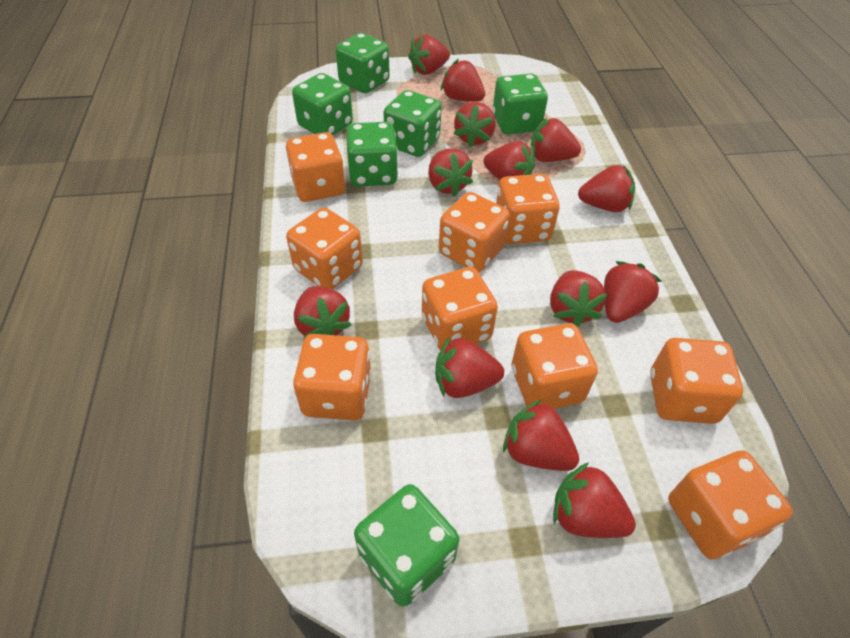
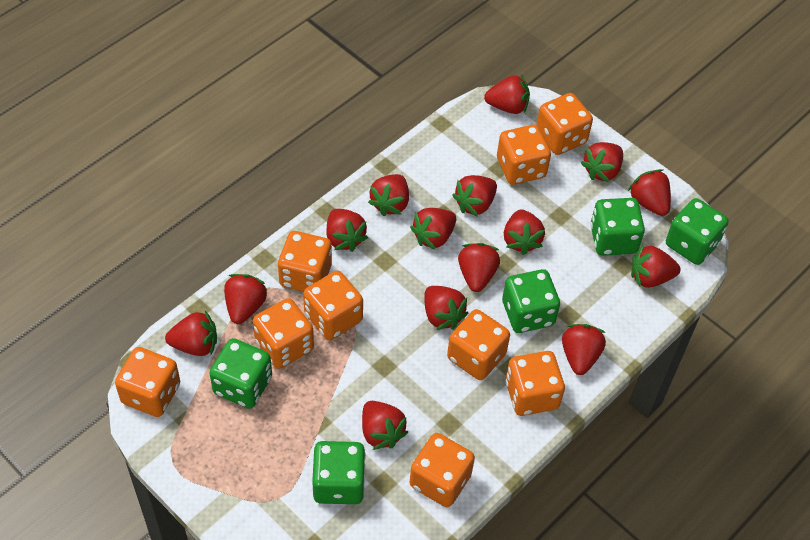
green dice: [292,73,353,135] [336,33,390,93] [346,122,398,187] [354,484,459,606] [383,90,442,157] [493,73,548,134] = 6 -> [209,338,272,409] [312,441,366,504] [502,269,560,333] [590,198,645,256] [666,198,729,265] = 5
red strawberry: [294,286,352,340] [408,35,450,75] [428,149,473,197] [435,336,504,398] [441,59,485,102] [454,102,496,147] [483,141,535,180] [503,399,579,471] [531,118,581,162] [550,270,608,327] [553,462,636,538] [578,165,635,212] [604,261,662,323] = 13 -> [165,311,217,356] [224,274,268,324] [326,209,368,252] [362,401,408,450] [368,174,409,216] [410,208,456,250] [424,286,468,330] [452,175,497,217] [458,243,500,292] [484,75,530,114] [504,210,545,255] [562,324,606,375] [581,142,623,182] [628,169,671,216] [631,245,680,288] = 15

